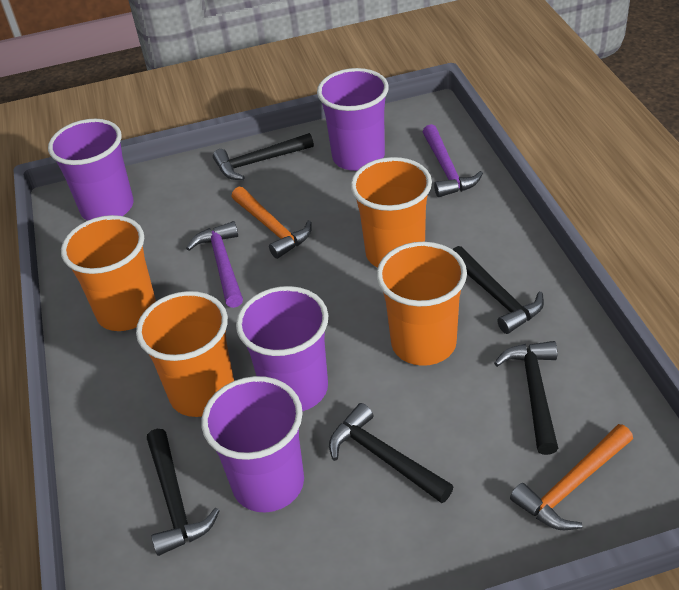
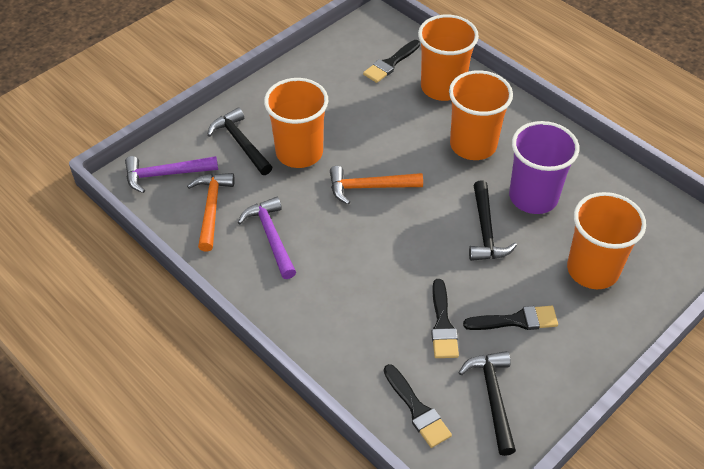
black brush: none = 0 -> [363,40,420,83] [384,364,452,448] [431,279,459,358] [463,306,558,330] = 4
black hammer: [147,429,220,556] [213,133,314,180] [329,403,454,503] [452,246,544,334] [494,341,558,455] = 5 -> [207,108,273,175] [459,351,516,456] [469,181,517,261] = 3
purple cup: [48,119,133,221] [202,376,304,513] [236,286,328,411] [317,68,389,171] = 4 -> [509,121,579,214] = 1

